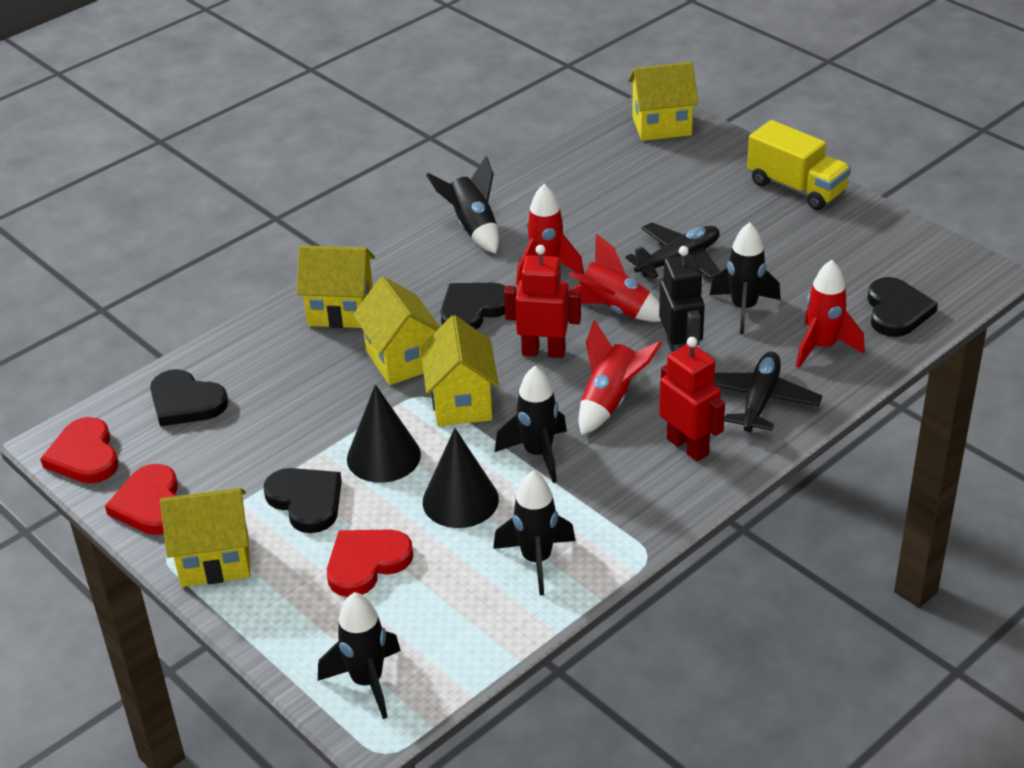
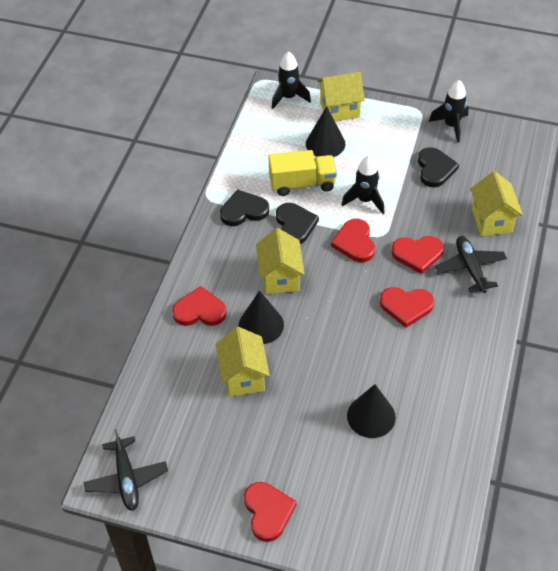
black cone: [347,385,421,483] [423,428,499,528] = 2 -> [239,290,284,344] [306,106,345,157] [347,384,396,438] = 3
black heart: [150,369,228,426] [264,468,342,533] [440,283,505,330] [867,277,938,337] = 4 -> [220,189,269,226] [276,203,319,244] [418,147,459,187] = 3
black robot: [659,246,705,351] = 1 -> none = 0
black rocket: [318,592,401,719] [426,156,499,254] [493,471,576,596] [495,366,567,483] [710,222,781,334] = 5 -> [272,51,311,109] [342,156,384,214] [429,80,469,143] = 3
red heart: [40,417,118,483] [105,464,178,535] [327,529,413,597] = 3 -> [172,286,227,326] [244,482,297,542] [331,219,375,262] [380,287,434,328] [392,236,444,274] = 5
red robot: [504,245,581,358] [659,337,725,462] = 2 -> none = 0
red rocket: [516,184,584,285] [568,234,661,322] [579,320,662,436] [796,260,865,368] = 4 -> none = 0
yellow house: [160,488,250,587] [296,245,375,328] [353,276,440,385] [420,315,499,426] [628,62,698,141] = 5 -> [216,327,270,397] [256,228,305,294] [317,72,365,121] [470,171,523,236] = 4

